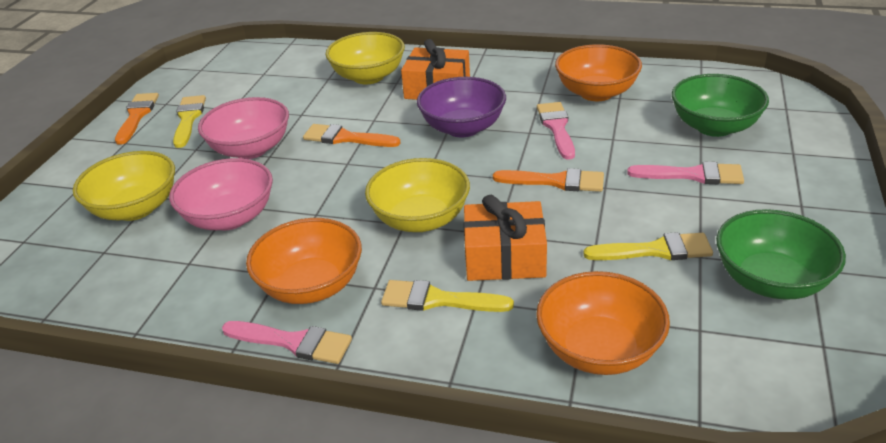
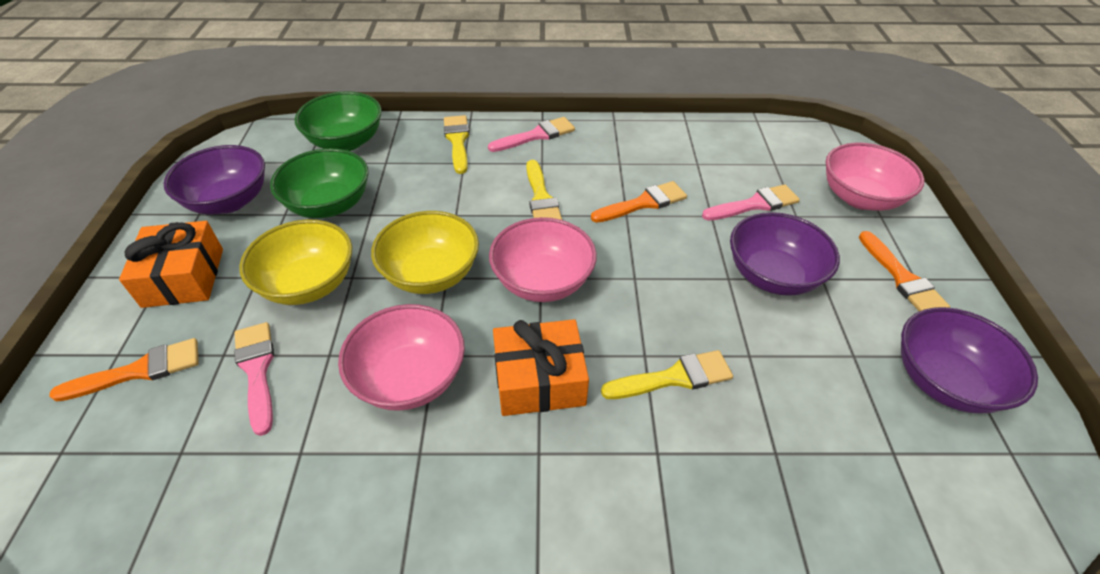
orange bowl: [246,218,362,304] [536,271,670,375] [555,44,642,101] = 3 -> none = 0
pink bowl: [169,158,273,230] [198,97,289,159] = 2 -> [338,304,465,411] [489,217,597,302] [825,143,924,211] = 3
purple bowl: [417,77,506,137] = 1 -> [164,145,265,214] [730,212,840,296] [901,307,1038,413] = 3
yellow bowl: [73,151,175,221] [326,32,405,84] [365,158,470,232] = 3 -> [239,220,352,305] [371,211,479,294] = 2

